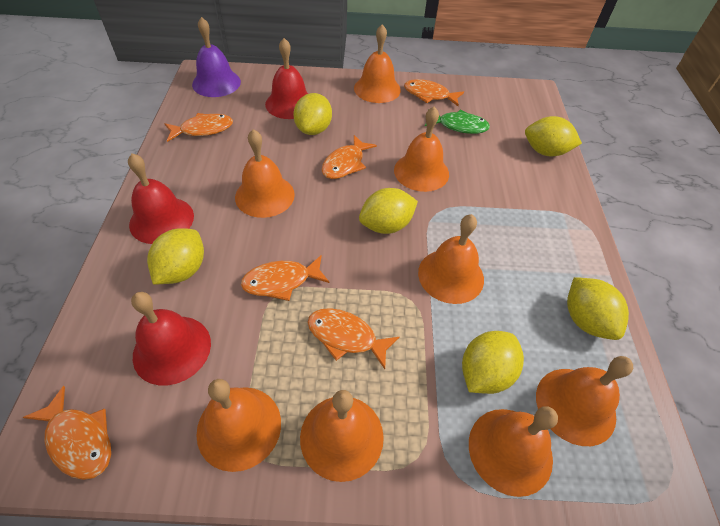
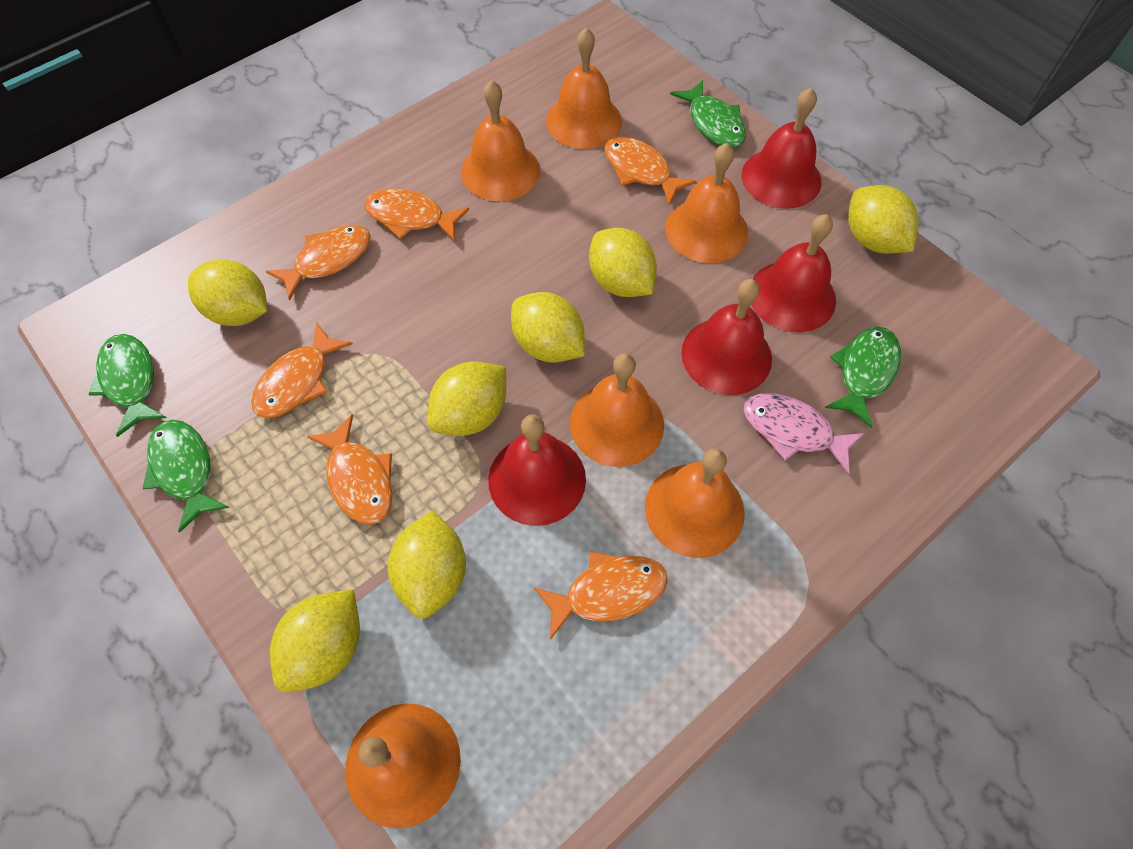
green fish: [425,109,490,134] = 1 -> [89,334,166,437] [143,419,230,533] [670,80,746,148] [825,327,901,428] = 4
orange bell: [196,379,281,472] [235,129,295,218] [300,390,384,482] [354,24,401,103] [394,107,449,192] [418,214,484,304] [469,407,558,497] [536,356,633,446] = 8 -> [345,703,461,828] [461,80,540,201] [546,27,622,149] [570,353,664,467] [645,448,745,558] [665,143,748,263] = 6
pink fish: none = 0 -> [744,393,865,474] = 1
purple bell: [192,17,241,97] = 1 -> none = 0
red bell: [128,153,194,244] [131,292,211,385] [265,38,308,119] = 3 -> [488,415,586,526] [681,279,772,395] [742,88,821,209] [751,214,836,333] = 4
yellow lemon: [147,228,204,284] [293,93,332,135] [359,188,418,234] [462,331,524,394] [525,116,582,156] [567,277,629,340] = 6 -> [188,259,267,326] [270,589,360,692] [388,510,466,619] [428,361,506,436] [511,292,585,363] [589,228,657,297] [848,185,919,254] = 7

